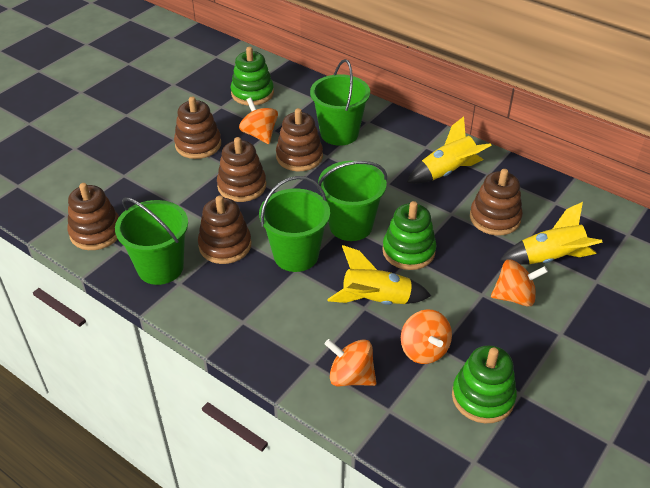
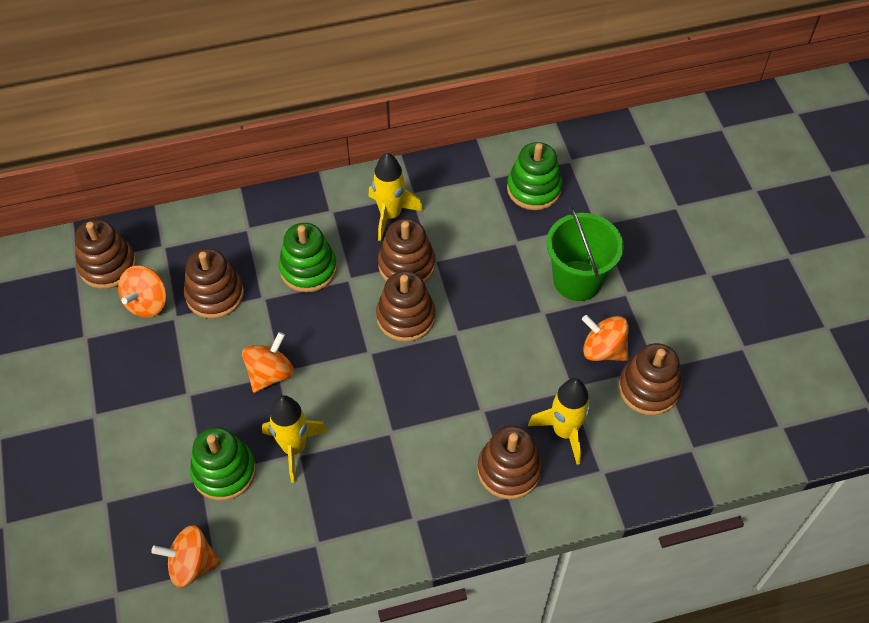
green bucket: [115,197,188,285] [259,176,330,272] [310,59,370,146] [317,161,387,241] = 4 -> [547,207,624,301] = 1

